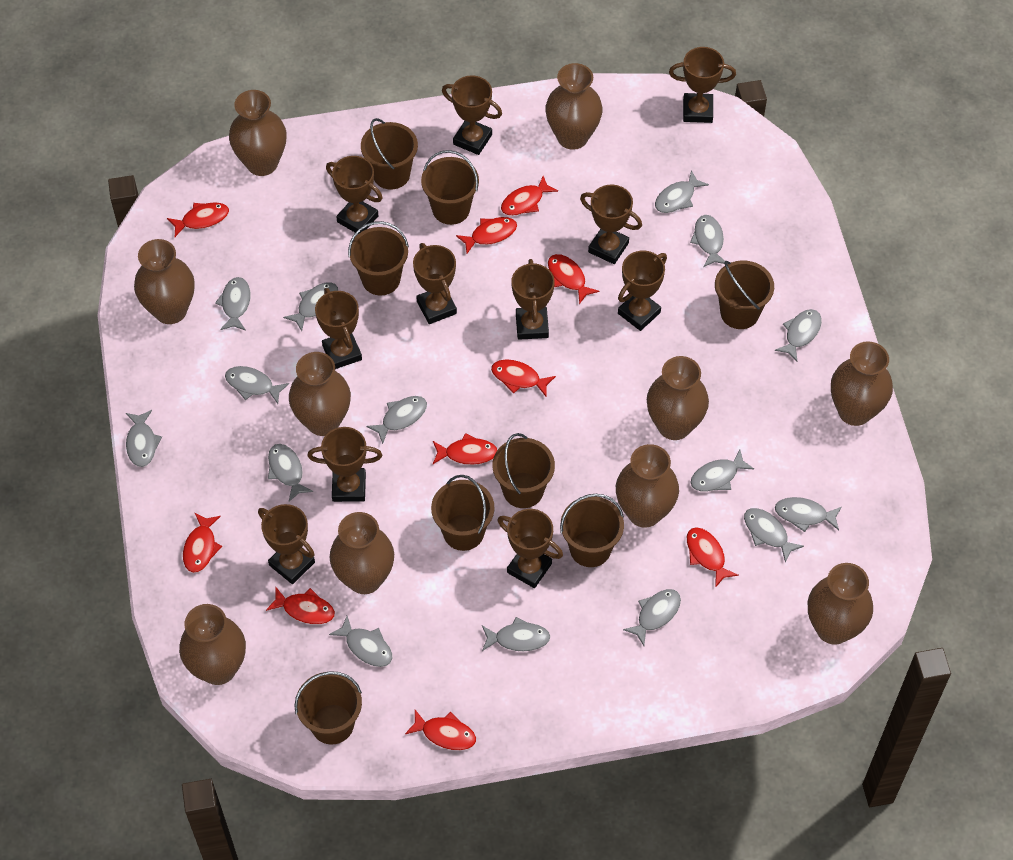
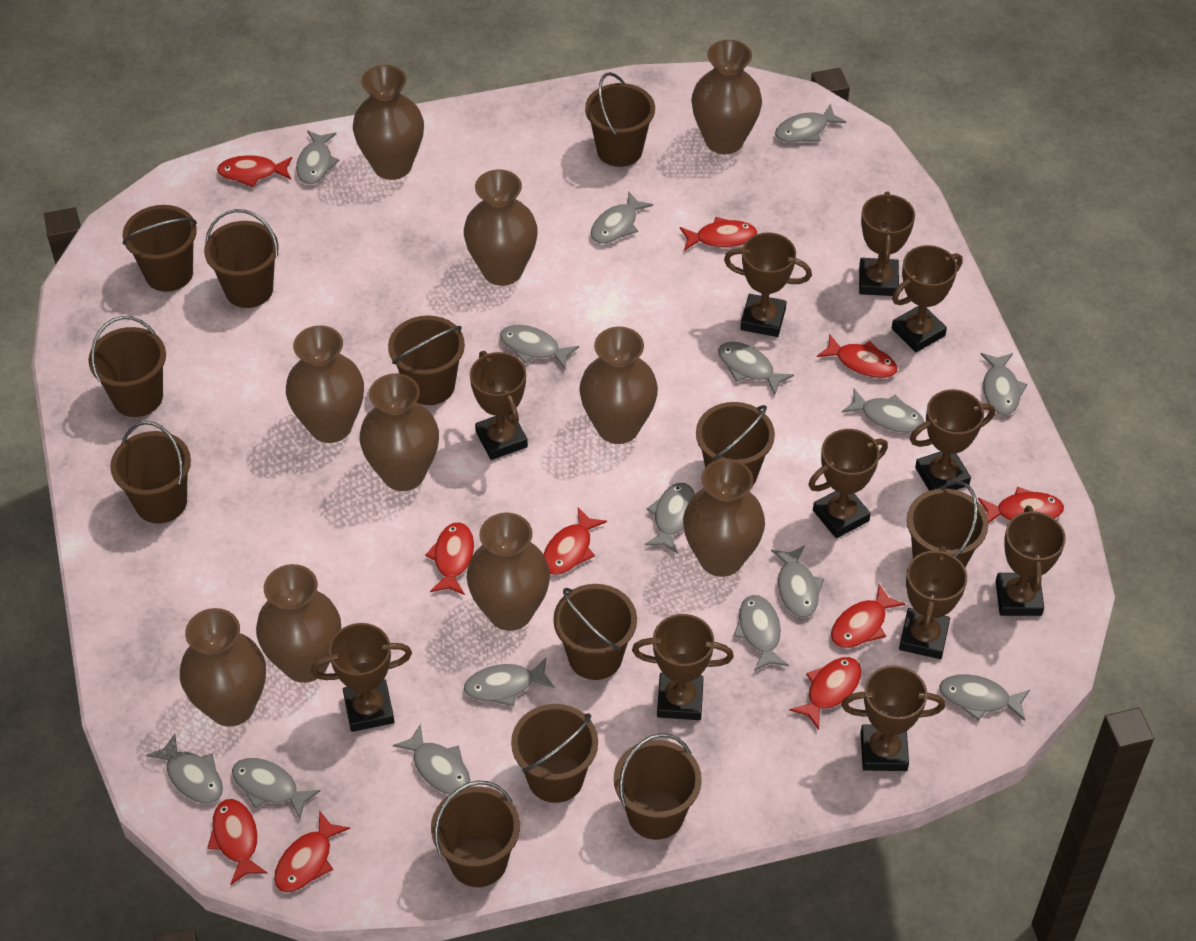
brown bucket: [294,671,362,745] [348,221,409,295] [361,118,418,190] [421,150,479,225] [431,475,494,551] [492,433,555,508] [560,494,624,567] [715,260,774,329] = 8 -> [88,316,166,417] [110,421,191,524] [123,205,197,292] [204,209,279,308] [388,316,465,405] [431,780,520,887] [511,704,598,803] [553,584,637,680] [585,72,655,167] [614,733,702,840] [696,402,775,485] [907,481,988,567] = 12

